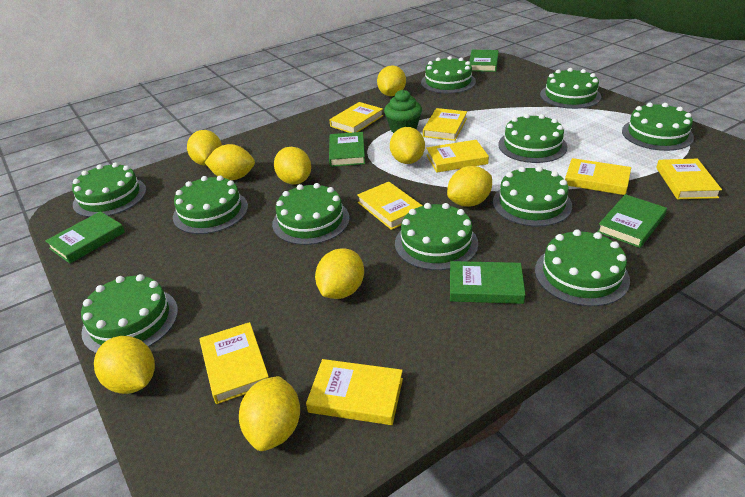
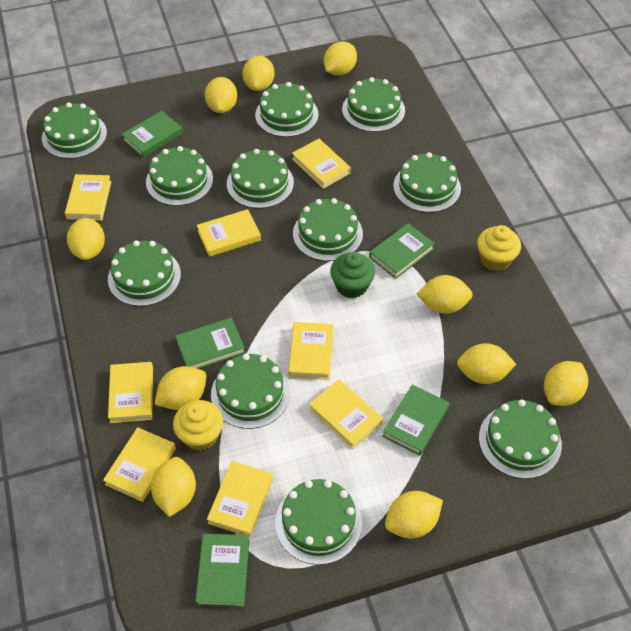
yellow cupcake: none = 0 -> [173,400,223,451] [477,225,521,271] = 2
yellow lemon: [94,336,155,394] [187,130,222,166] [204,144,255,180] [239,376,300,451] [274,147,311,185] [315,248,364,299] [377,65,406,96] [390,127,425,164] [447,166,492,207] = 9 -> [67,218,105,260] [151,457,196,517] [154,366,207,410] [205,77,237,113] [242,56,275,91] [324,42,357,76] [385,491,443,539] [417,275,473,314] [457,343,516,384] [544,361,588,406] = 10

